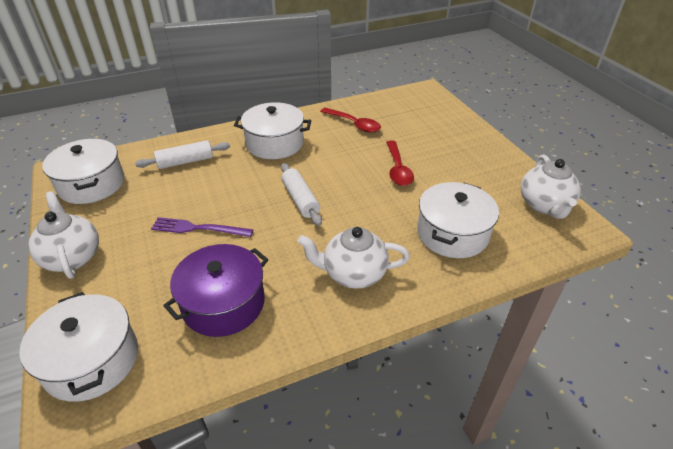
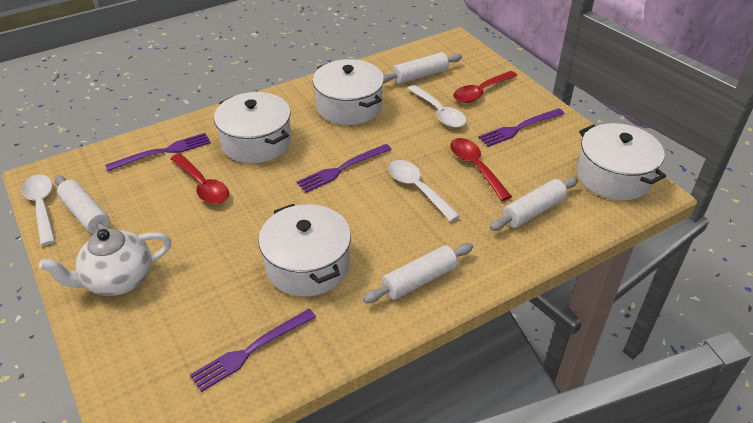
purple fork: [151,217,253,237] = 1 -> [105,133,211,171] [190,309,316,392] [297,144,392,193] [478,108,565,147] = 4
purple pot: [163,244,268,337] = 1 -> none = 0
red spoon: [320,108,381,133] [386,140,414,186] = 2 -> [170,154,229,204] [450,138,512,201] [453,71,518,103] = 3
white rolling pin: [135,140,230,169] [281,163,322,226] = 2 -> [54,175,110,234] [363,243,473,303] [383,52,462,84] [490,177,578,231] = 4
white spoon: none = 0 -> [22,174,55,246] [388,160,460,222] [407,85,466,128] = 3
white teapot: [28,191,99,279] [297,227,410,289] [521,155,581,219] = 3 -> [39,229,171,296] = 1

